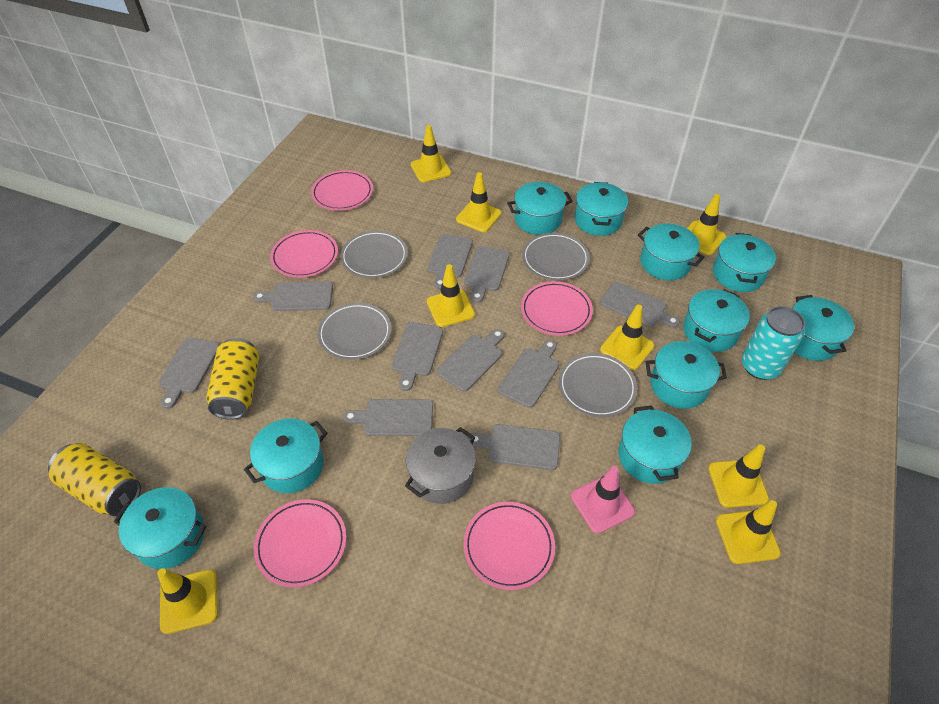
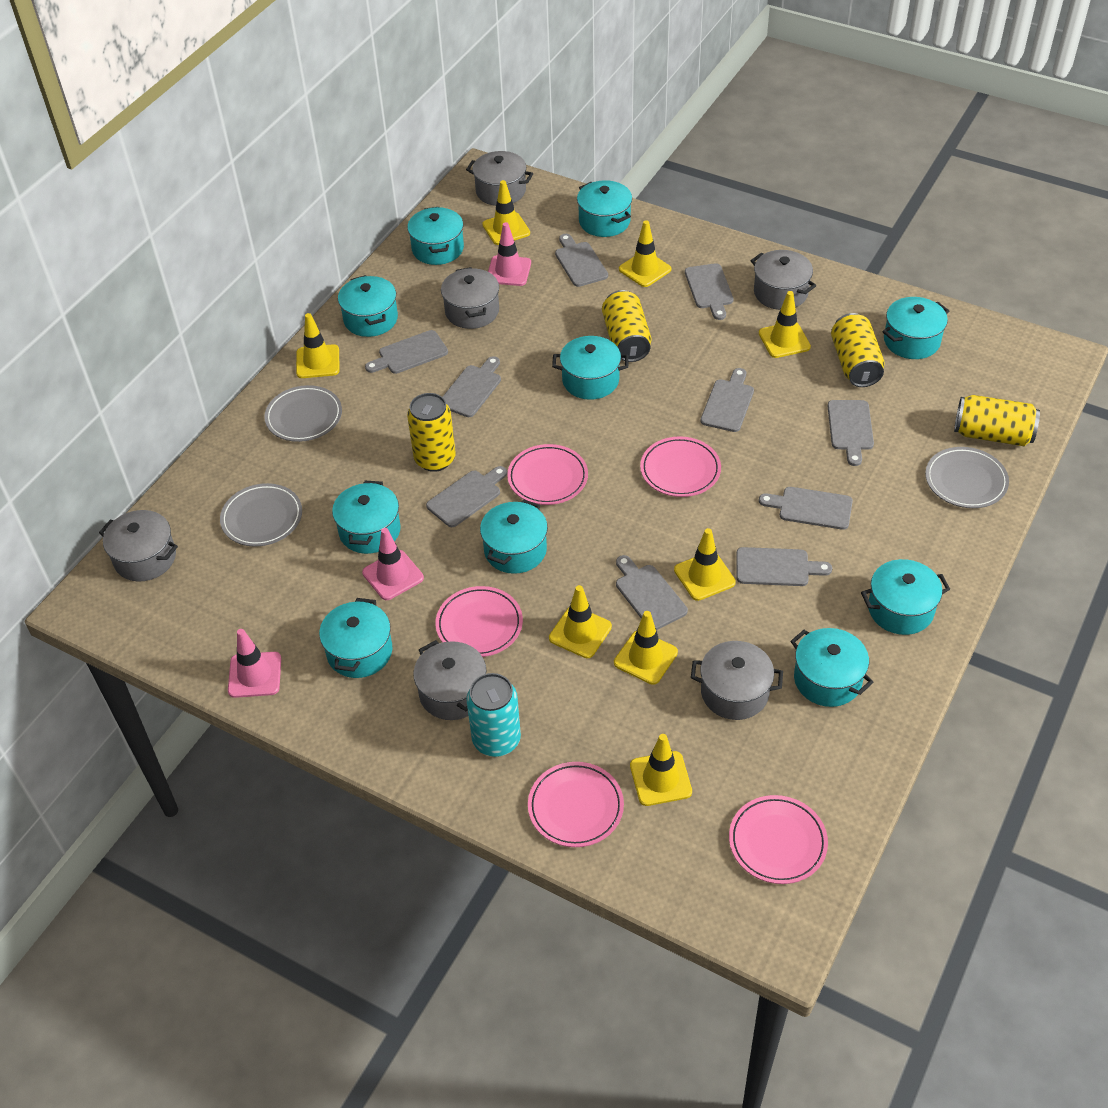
grey plate: [317,303,391,360] [341,231,408,278] [522,233,590,281] [559,353,637,417] = 4 -> [220,483,302,546] [264,385,342,442] [925,447,1009,508] = 3
grey pot: [405,427,476,504] = 1 -> [99,510,178,581] [413,640,486,720] [441,267,499,329] [466,151,533,206] [691,641,783,720] [751,250,816,310] = 6
pink traffic cone: [571,466,635,534] = 1 -> [228,629,281,698] [362,528,424,600] [488,222,531,286] = 3
yellow can: [48,443,141,516] [206,338,259,420] = 2 -> [407,393,456,472] [602,290,651,362] [831,313,885,387] [954,395,1040,446] = 4

